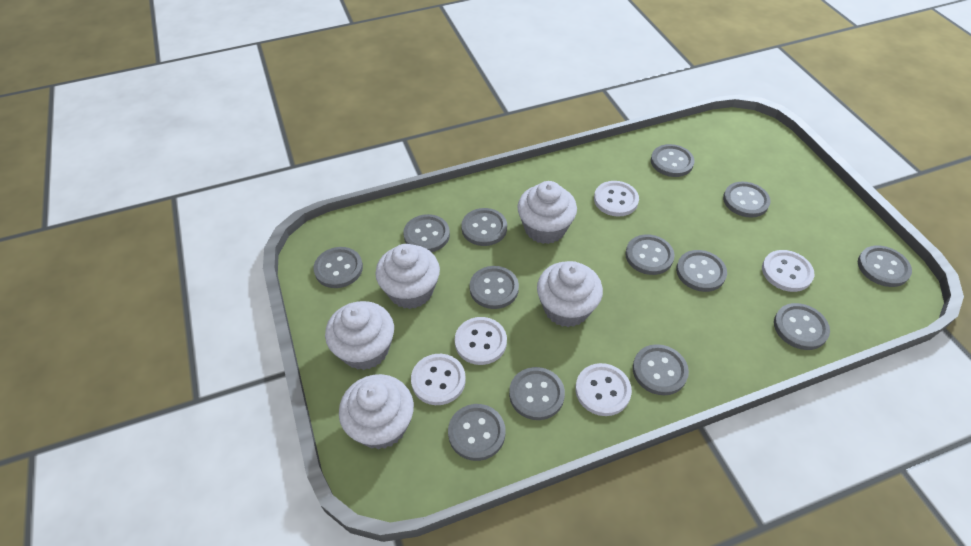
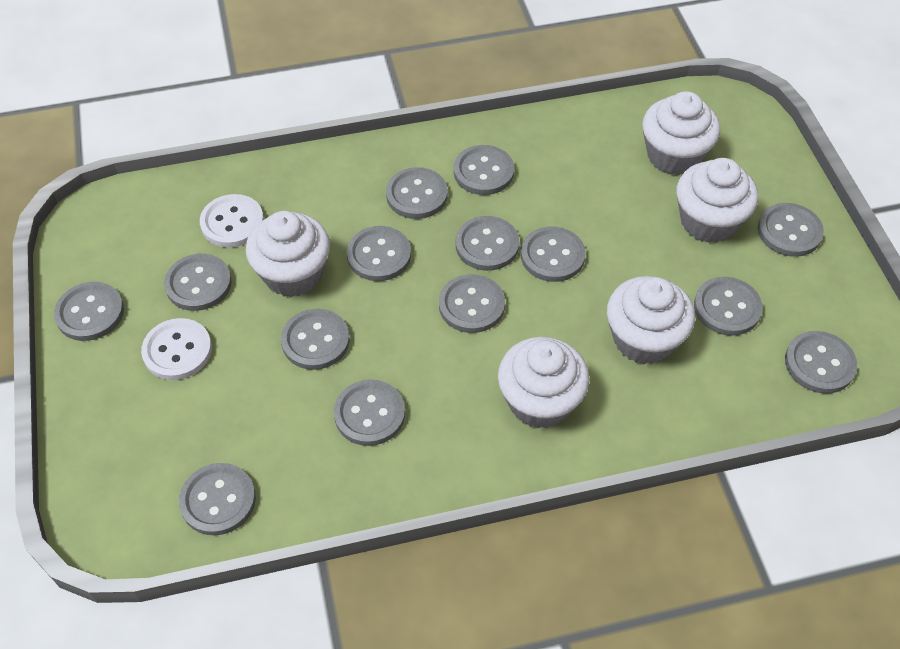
grey button: [314,247,363,288] [403,214,450,252] [448,404,505,461] [461,208,507,246] [470,266,519,309] [509,367,565,420] [625,234,675,275] [633,344,689,395] [651,144,694,177] [676,250,727,292] [723,182,771,218] [774,303,830,350] [858,246,912,287] = 13 -> [54,282,124,341] [164,254,232,311] [179,463,256,535] [281,309,350,370] [334,379,405,446] [347,226,411,281] [386,167,448,219] [439,274,505,333] [454,145,514,195] [456,216,519,271] [521,226,586,282] [694,277,763,336] [758,203,824,257] [785,331,857,394] = 14
white button: [411,354,466,405] [455,317,507,365] [575,363,632,416] [594,181,639,217] [762,250,814,292] = 5 -> [141,318,212,380] [200,194,264,248] = 2

